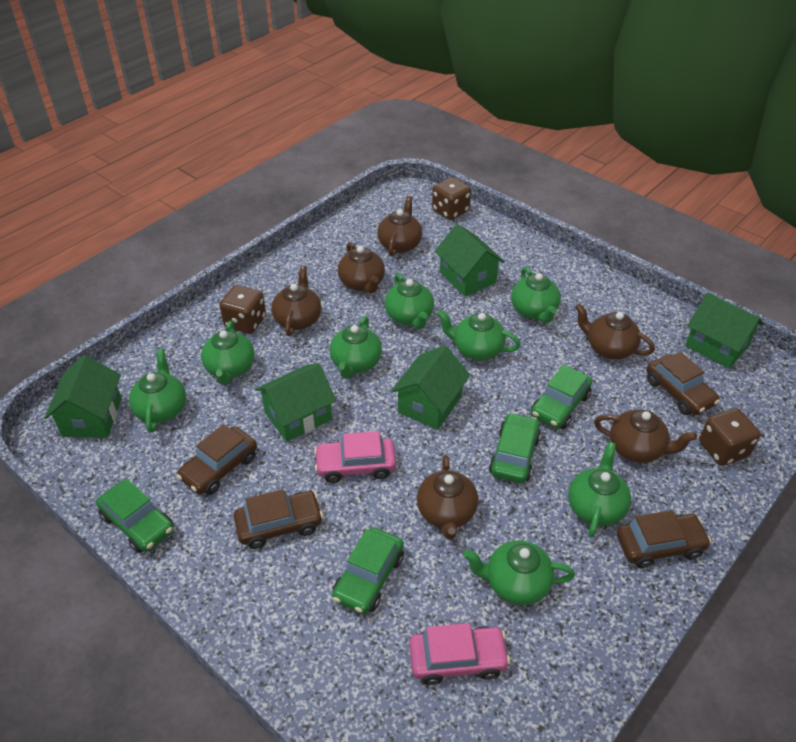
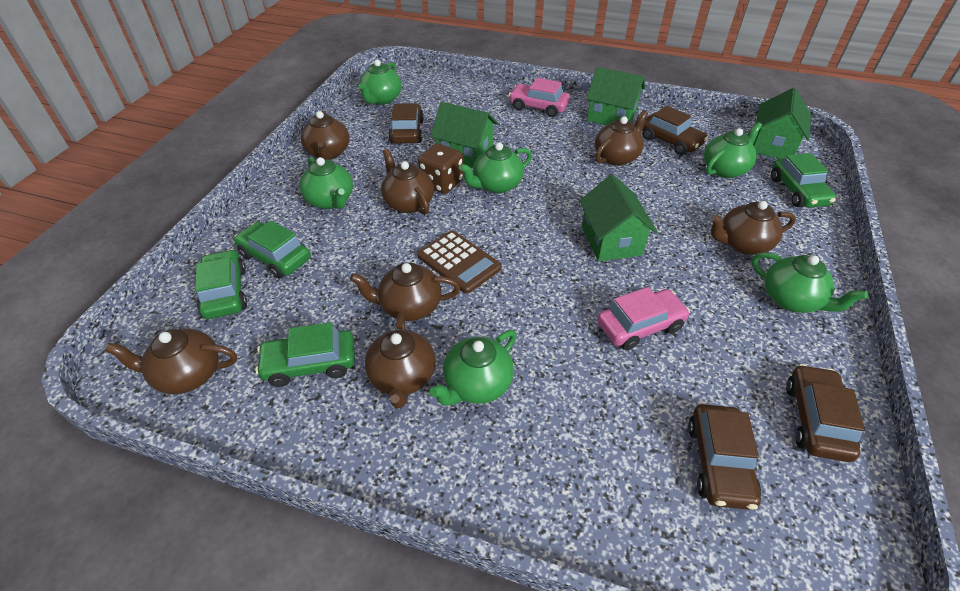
brown calculator: none = 0 -> [417,231,502,294] = 1
brown dice: [220,285,266,334] [432,177,471,220] [699,408,761,466] = 3 -> [418,143,464,194] = 1
brown teapot: [271,265,322,336] [338,242,385,293] [377,196,422,256] [417,455,478,540] [575,303,655,359] [594,410,697,463] = 6 -> [105,328,237,394] [301,111,349,160] [350,263,460,321] [365,313,436,409] [381,149,434,215] [595,110,648,166] [710,201,796,255] = 7
green house: [44,355,122,438] [255,363,336,442] [391,345,470,430] [435,224,505,297] [685,293,764,369] = 5 -> [430,102,498,168] [579,174,658,261] [586,67,645,125] [753,88,811,159] = 4
green teapot: [129,349,186,433] [201,321,254,385] [330,316,382,379] [385,273,434,329] [437,310,521,360] [463,540,575,605] [511,267,561,323] [568,442,631,538] = 8 -> [299,157,353,209] [358,60,402,105] [430,330,517,406] [459,142,532,193] [704,122,762,178] [752,252,868,313] = 6

